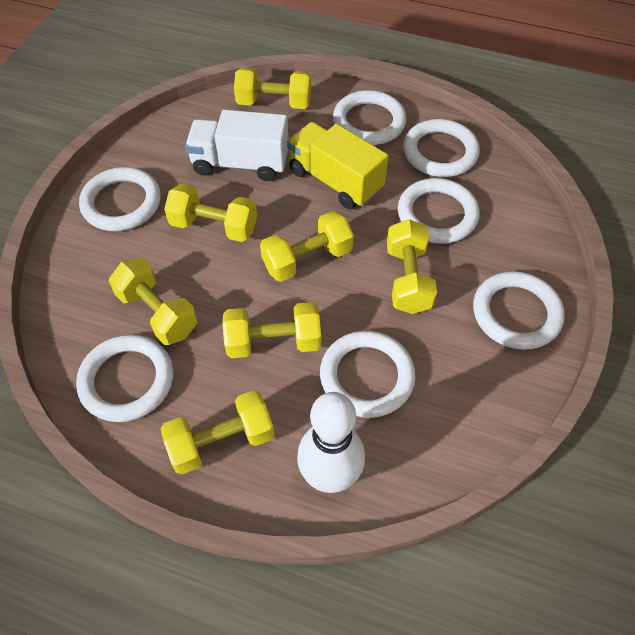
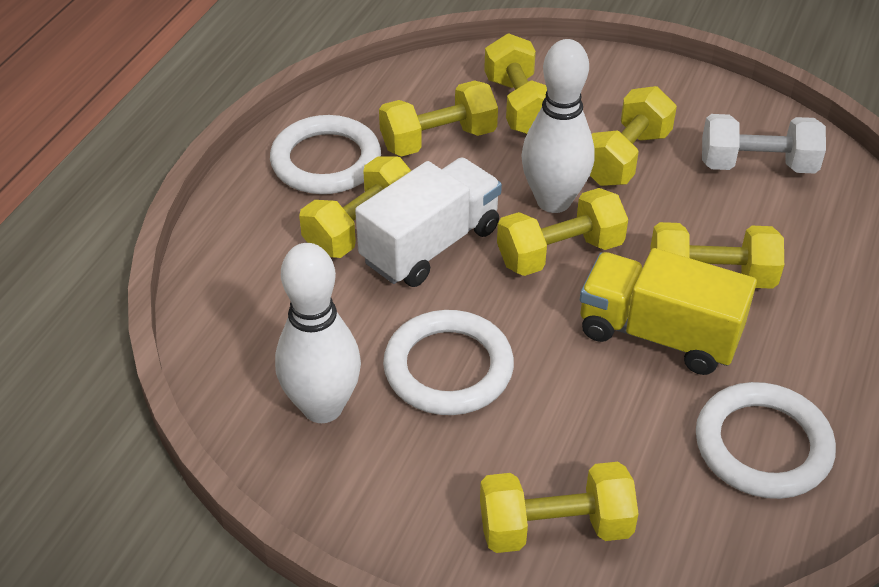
white bowling pin: [297,392,365,493] = 1 -> [275,243,361,423] [521,39,595,213] = 2
white dumbbell: none = 0 -> [702,114,826,174] = 1
white ring: [76,334,173,422] [79,167,161,231] [320,331,415,418] [333,90,406,145] [398,178,480,244] [403,119,480,177] [473,271,565,350] = 7 -> [270,115,381,194] [383,310,514,415] [696,382,836,499] = 3

